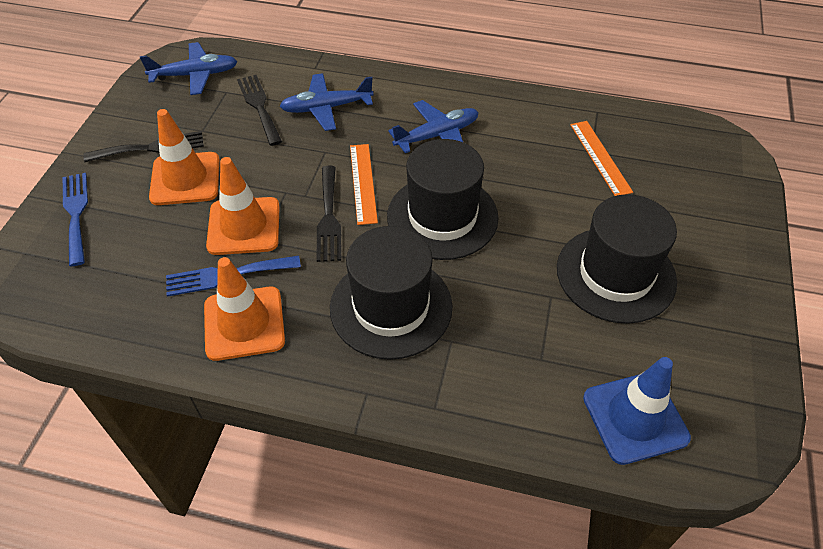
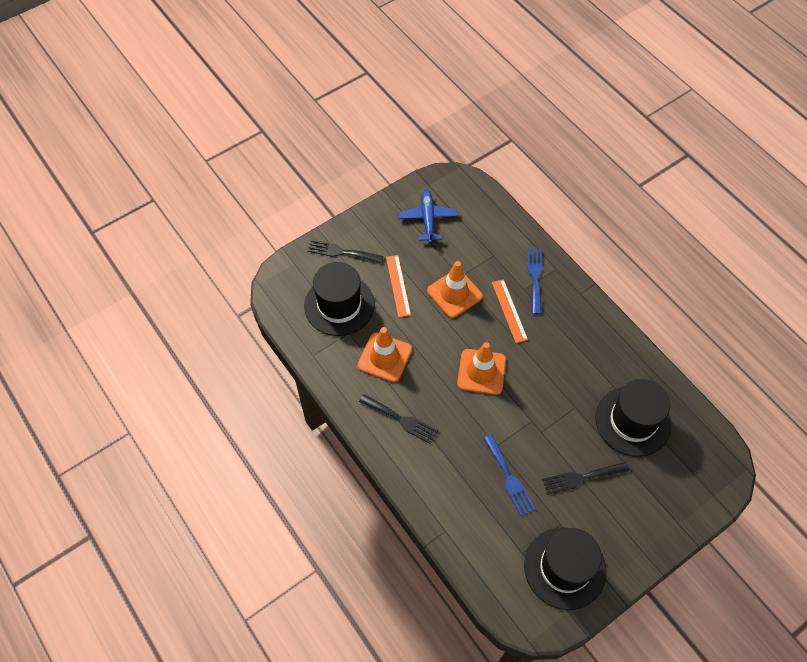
blue plane: [140,42,237,95] [280,73,374,131] [388,100,479,153] = 3 -> [399,190,458,243] = 1
blue traffic cone: [583,357,691,465] = 1 -> none = 0

